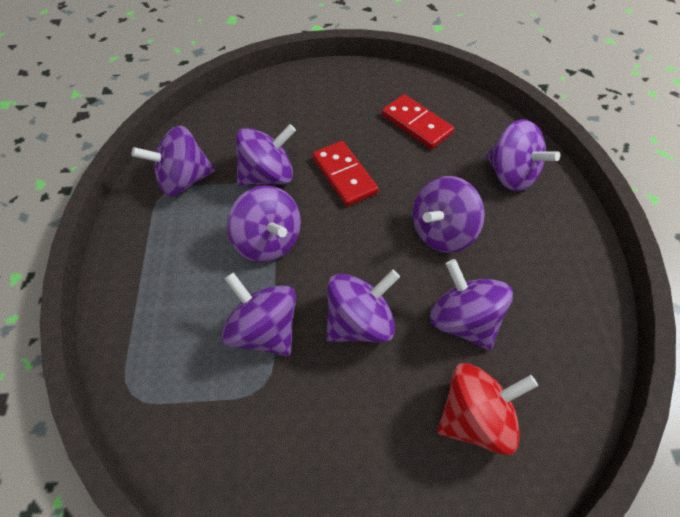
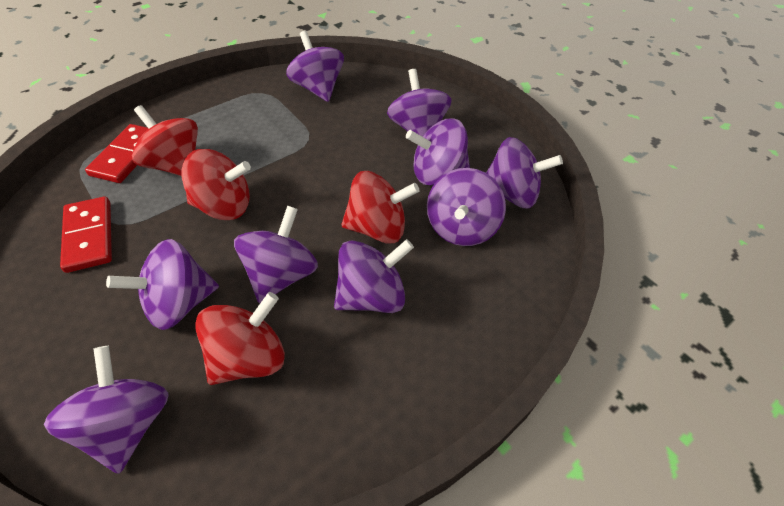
purple spinning top: [132,126,215,196] [221,272,296,356] [227,185,301,262] [236,124,296,186] [326,269,400,343] [413,176,485,253] [430,259,513,350] [486,119,560,191] = 8 -> [44,346,168,474] [106,239,219,330] [234,206,318,304] [286,31,344,102] [334,239,414,313] [387,69,451,137] [406,118,470,185] [427,168,506,246] [486,137,563,209] = 9
red spinning top: [437,363,538,455] = 1 -> [132,105,198,176] [181,149,251,220] [195,292,285,385] [341,171,420,243] = 4

